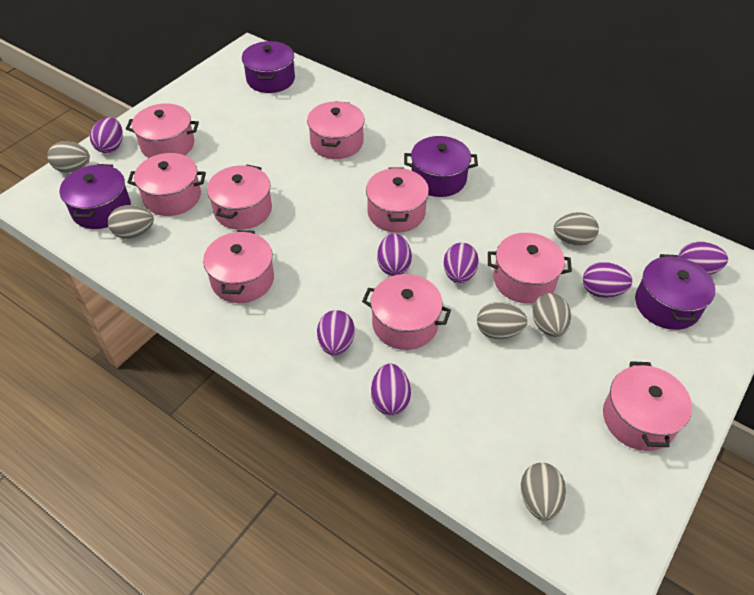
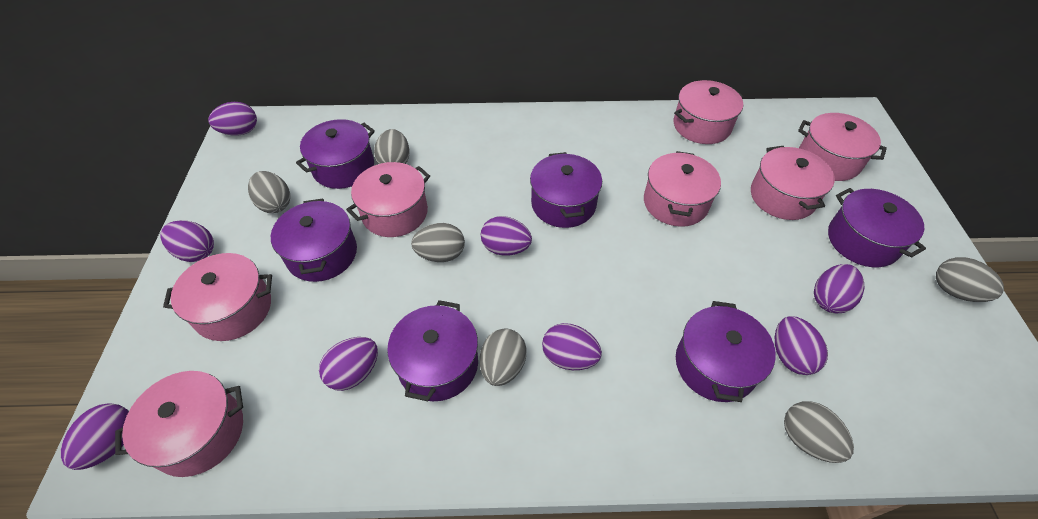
pink pot: [126,103,199,158] [127,153,206,216] [203,230,274,303] [207,164,272,230] [307,101,365,159] [362,274,451,350] [366,168,429,233] [488,233,572,304] [603,361,692,451] = 9 -> [115,371,243,477] [163,253,272,341] [346,162,430,237] [644,151,721,227] [674,80,743,144] [751,146,835,220] [798,113,887,181] = 7
purple egg: [90,117,123,153] [317,310,355,356] [371,364,411,415] [377,234,412,276] [444,243,479,283] [583,262,632,298] [678,242,728,275] = 7 -> [61,403,129,470] [160,220,214,262] [208,102,257,136] [319,337,378,391] [481,216,532,256] [542,323,602,370] [775,316,828,375] [814,264,864,313] = 8
purple pot: [60,164,131,229] [242,41,295,93] [404,136,478,197] [635,254,716,330] = 4 -> [271,199,357,282] [296,119,375,189] [387,300,478,401] [530,152,602,228] [676,301,776,402] [828,188,926,267] = 6

